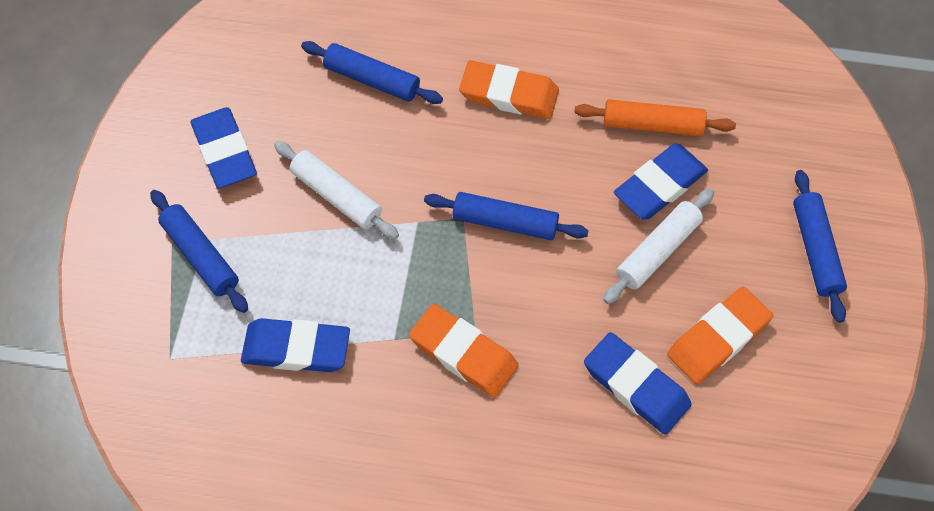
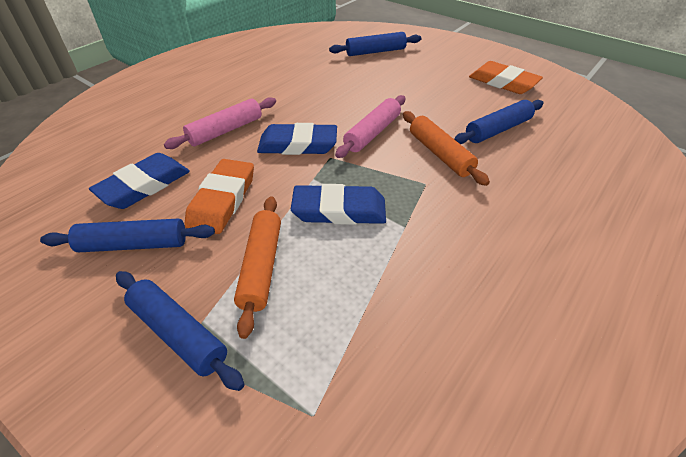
blue eraser: [191,107,257,189] [241,318,350,372] [584,332,692,435] [614,144,708,219] = 4 -> [89,153,190,209] [257,123,337,155] [291,184,386,225] = 3
orange eraser: [409,304,519,398] [459,60,559,119] [667,287,773,384] = 3 -> [185,159,254,234] [469,61,543,94] = 2
orange rolling pin: [574,99,736,136] = 1 -> [234,196,281,339] [403,111,490,186] = 2
pink rolling pin: none = 0 -> [164,97,276,149] [335,95,405,158] = 2
white rolling pin: [274,141,399,239] [603,188,714,304] = 2 -> none = 0

